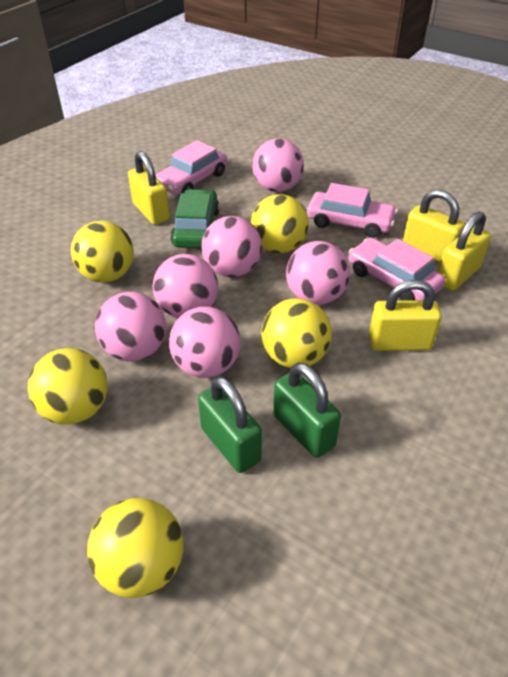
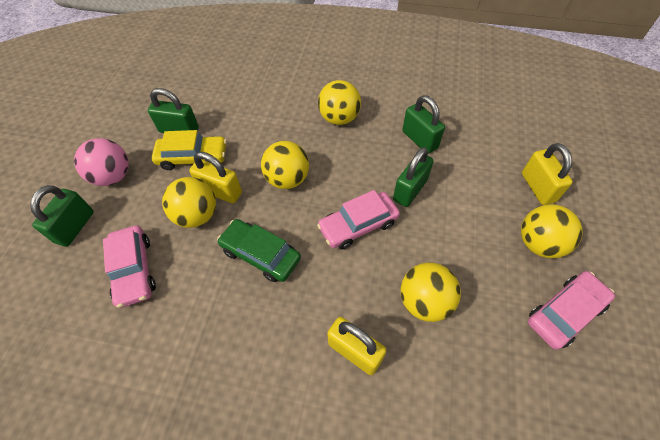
green padlock: [198,376,262,473] [273,362,341,458] = 2 -> [30,185,94,247] [148,88,199,133] [393,147,434,207] [402,95,445,154] = 4
pink ball: [95,292,166,361] [153,254,218,318] [169,307,241,378] [201,216,262,277] [252,138,304,192] [286,241,350,305] = 6 -> [74,138,129,186] = 1
yellow car: none = 0 -> [152,130,227,170] = 1
yellow padlock: [128,151,170,225] [369,280,442,351] [403,189,465,262] [438,211,491,291] = 4 -> [189,152,242,203] [327,317,387,375] [522,143,573,205] = 3

